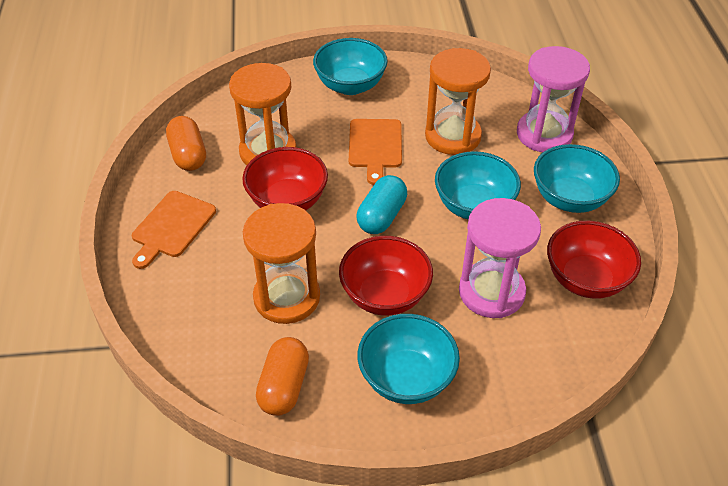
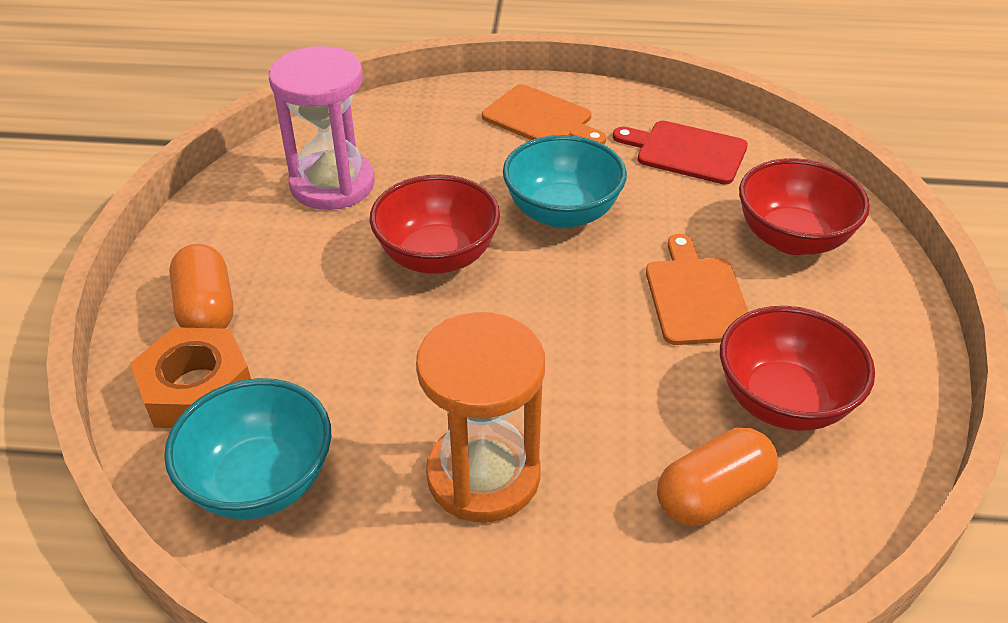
orange hourglass: [229,63,296,165] [243,203,320,324] [425,48,491,155] = 3 -> [416,312,545,522] = 1
orange nut: none = 0 -> [130,327,251,428] = 1
pink hourglass: [459,198,541,318] [517,46,590,152] = 2 -> [269,46,375,210] = 1
red cutting board: none = 0 -> [613,121,748,184] = 1
turquoise bowl: [313,38,388,95] [358,314,460,404] [435,151,521,220] [534,144,620,213] = 4 -> [164,378,331,519] [503,135,627,228] = 2
turquoise capsule: [357,175,407,234] = 1 -> none = 0

